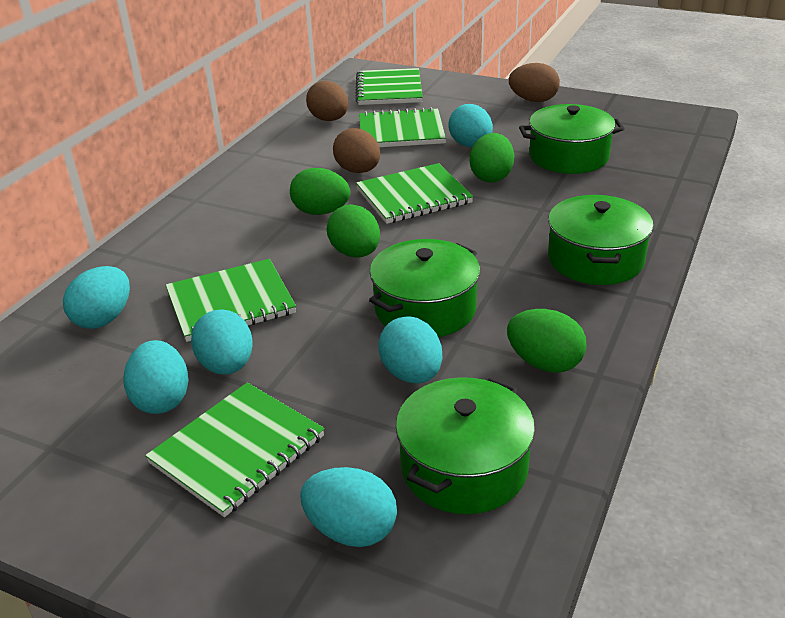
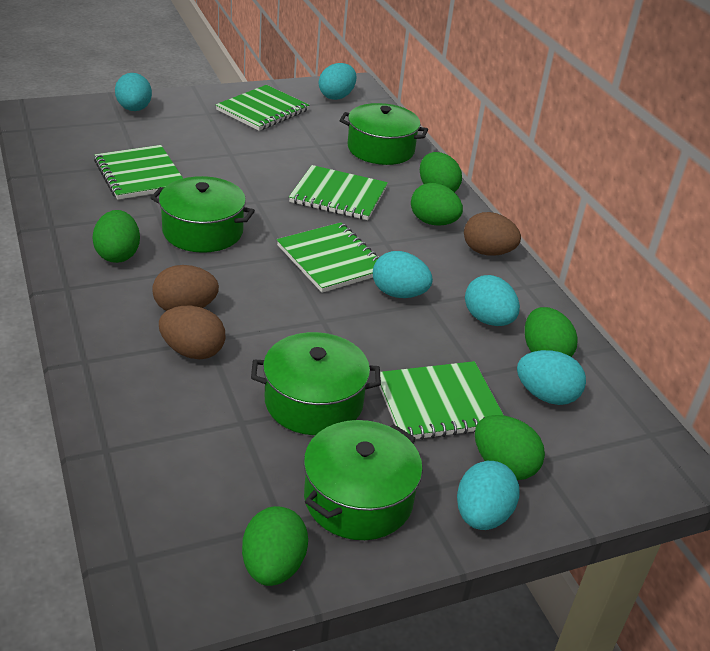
green egg: [290,168,350,215] [327,204,380,258] [470,133,514,183] [507,309,587,373] = 4 -> [92,210,140,263] [242,506,308,586] [411,183,463,225] [420,152,462,192] [475,415,545,480] [525,307,578,357] = 6

